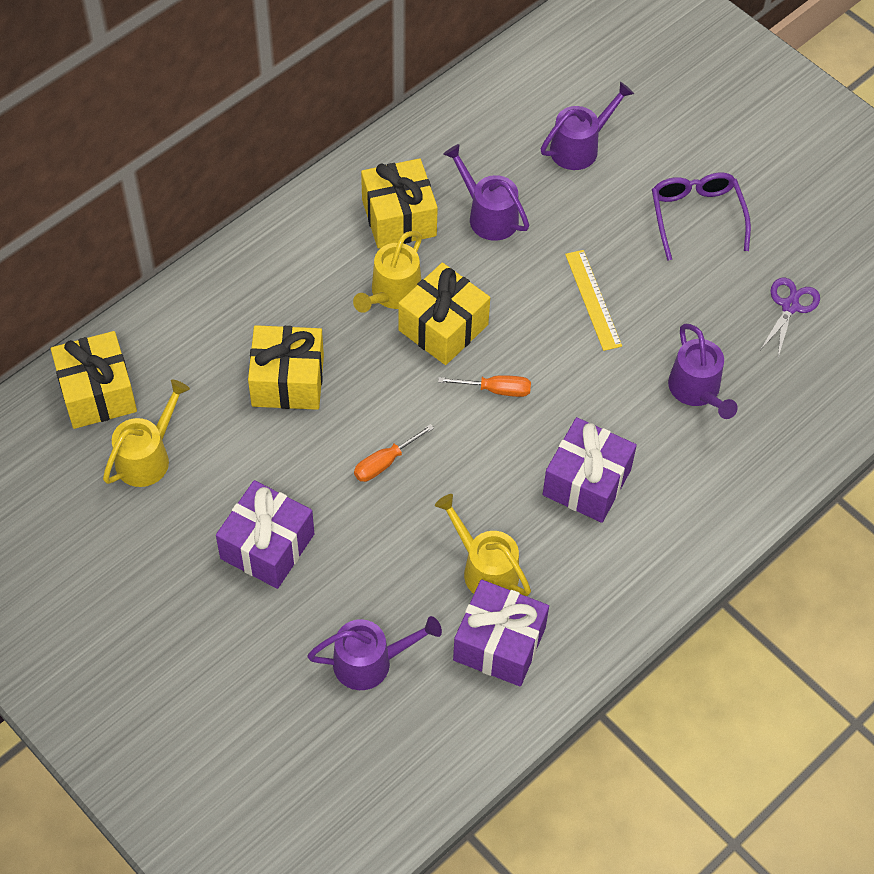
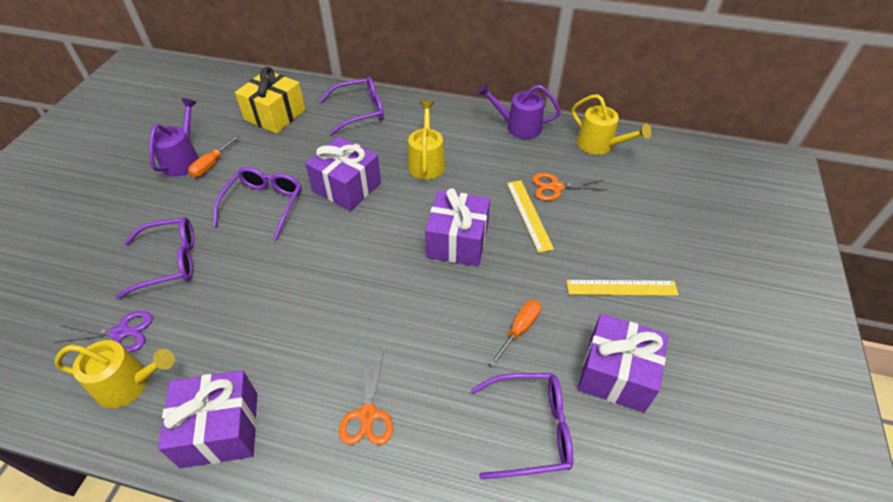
orange scissors: none = 0 -> [339,352,393,445] [532,173,608,201] = 2
purple gift: [216,480,314,589] [453,579,549,687] [543,417,637,523] = 3 -> [158,371,257,468] [305,136,381,211] [425,188,490,266] [578,314,668,413] = 4
purple glasses: [652,172,751,261] = 1 -> [116,217,194,300] [213,167,302,240] [320,77,384,135] [471,373,573,479] = 4
purple watering can: [307,616,442,690] [444,144,529,241] [541,82,634,170] [668,324,738,419] = 4 -> [149,98,199,177] [477,83,561,139] = 2
yellow gift: [51,331,137,429] [248,325,324,410] [361,158,438,249] [398,263,490,365] = 4 -> [235,67,306,134] = 1
yellow ruler: [565,250,622,351] = 1 -> [507,180,554,253] [567,280,679,296] = 2

